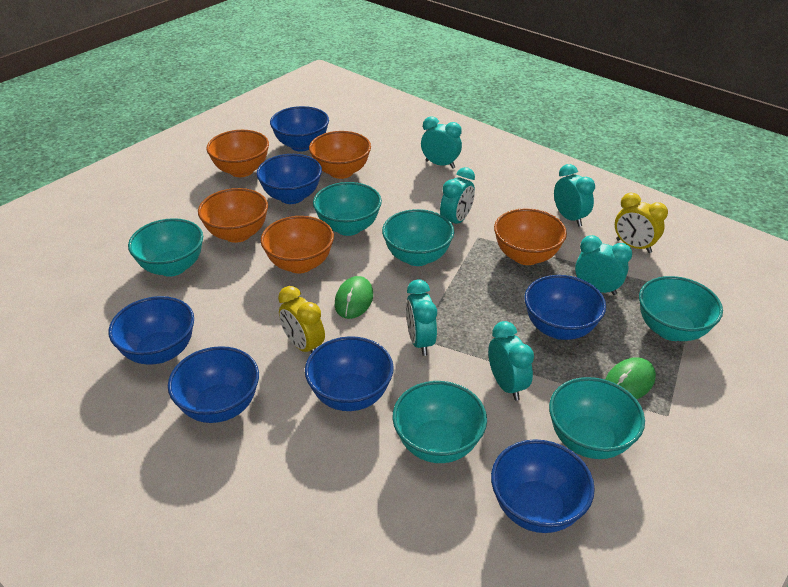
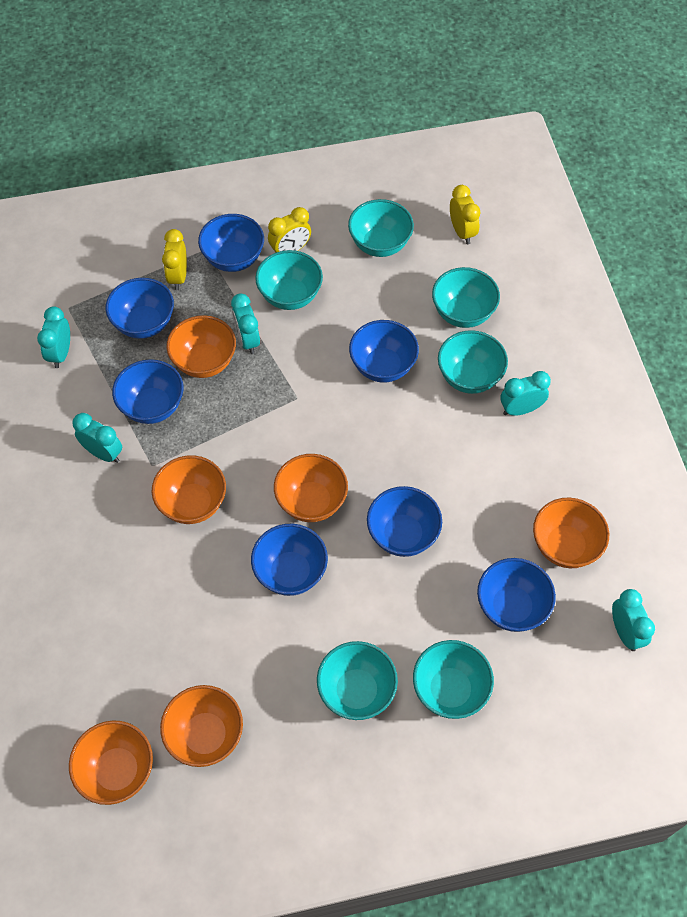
green mouse: [335,276,373,319] [605,357,656,399] = 2 -> none = 0
orange bowl: [198,188,268,243] [206,130,269,177] [261,216,334,273] [309,131,371,179] [494,208,567,265] = 5 -> [69,720,153,805] [152,455,226,524] [160,685,243,767] [167,315,236,378] [274,454,348,522] [533,498,609,568] = 6
turquoise clock: [406,280,437,356] [421,116,462,169] [440,167,475,224] [488,321,534,401] [554,164,595,227] [575,235,632,295] = 6 -> [37,306,70,368] [73,413,122,463] [231,293,260,354] [500,371,551,416] [612,589,655,651] = 5
yellow clock: [278,286,325,353] [615,193,668,253] = 2 -> [162,229,187,290] [268,207,311,252] [450,185,480,244] = 3

